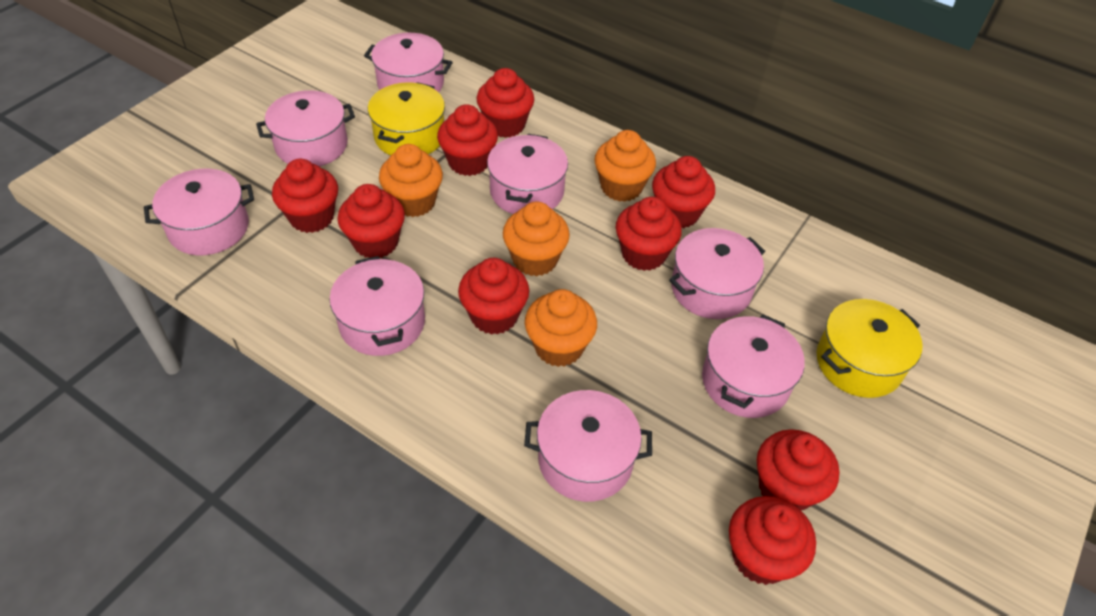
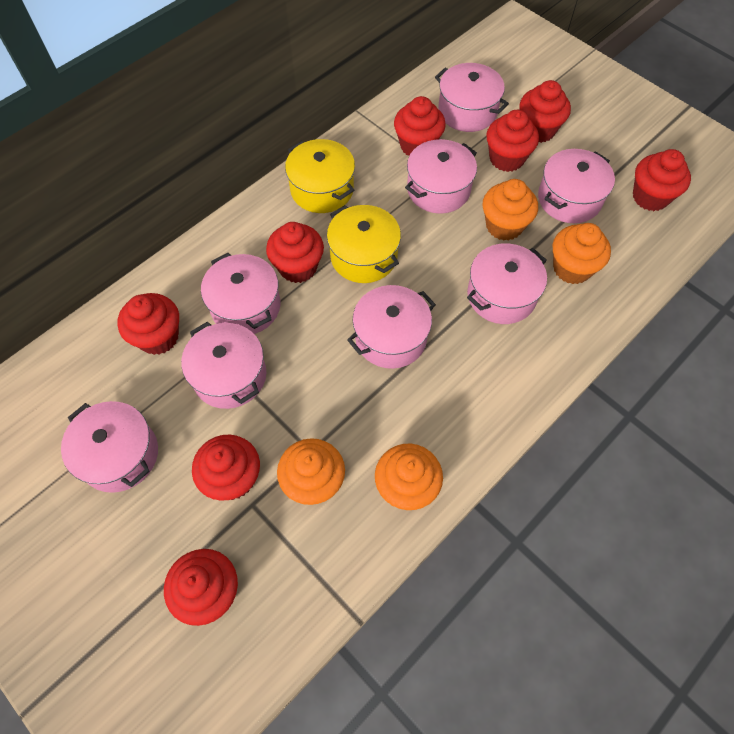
red cupcake: [272,159,338,233] [337,184,405,258] [437,104,498,176] [458,258,529,335] [476,68,534,138] [616,197,682,271] [652,156,715,228] [729,496,816,585] [757,429,839,510] = 9 -> [117,293,179,355] [164,549,238,626] [192,435,260,501] [266,222,324,283] [394,96,446,156] [486,110,539,172] [519,80,571,143] [633,149,691,211] = 8

